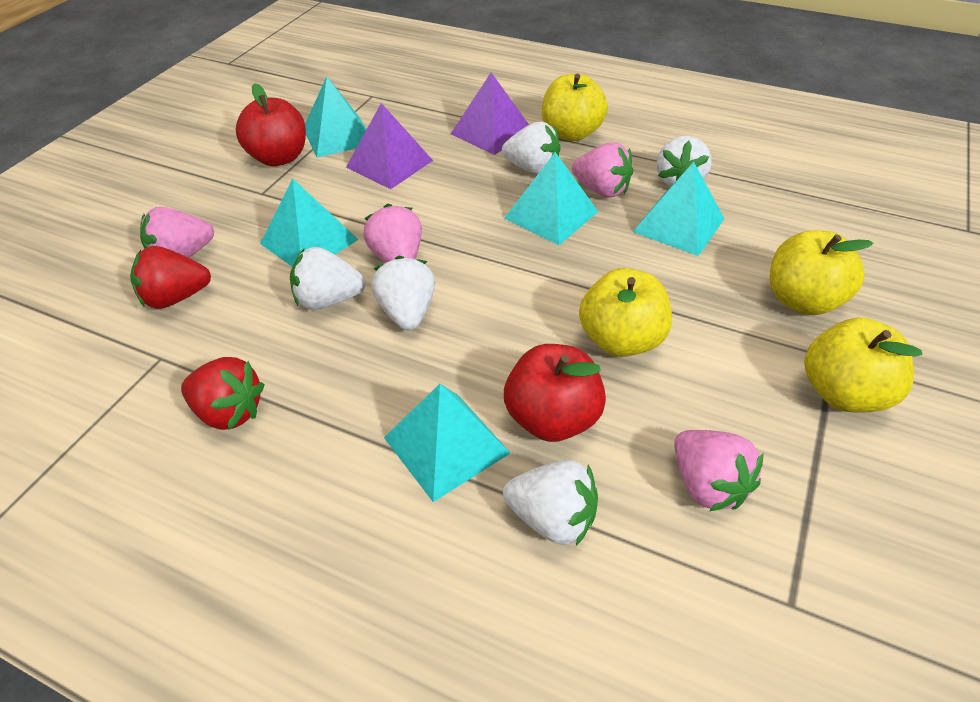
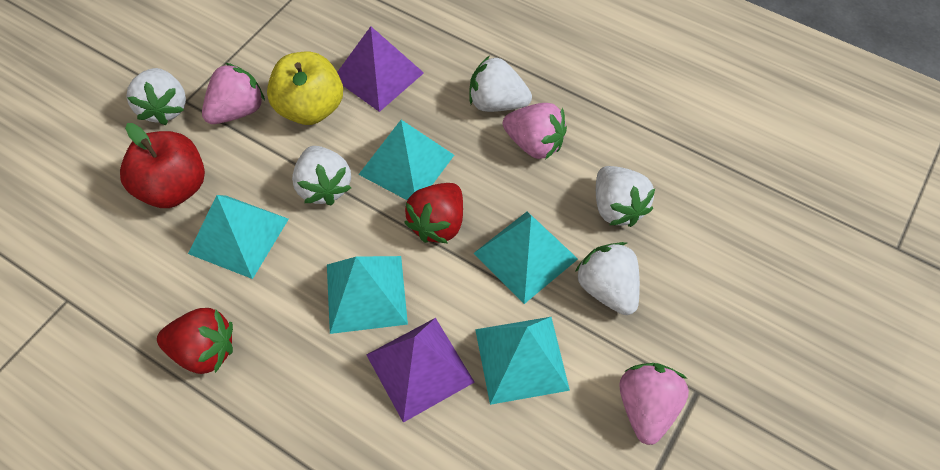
pink strawberry: [140,207,214,258] [363,204,422,263] [572,142,633,198] [674,430,764,511] = 4 -> [202,63,265,124] [503,103,567,160] [619,363,689,445] = 3
red apple: [235,83,306,166] [504,344,606,442] = 2 -> [120,123,205,208] = 1
yellow apple: [542,74,608,141] [579,268,672,357] [770,230,873,315] [804,317,923,412] = 4 -> [267,51,343,125] = 1

